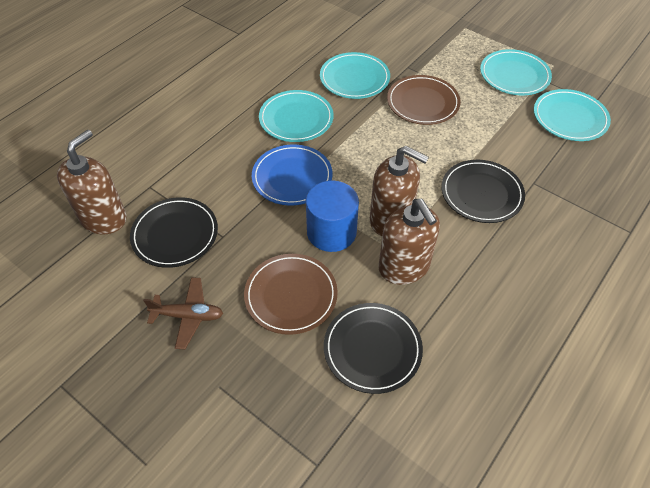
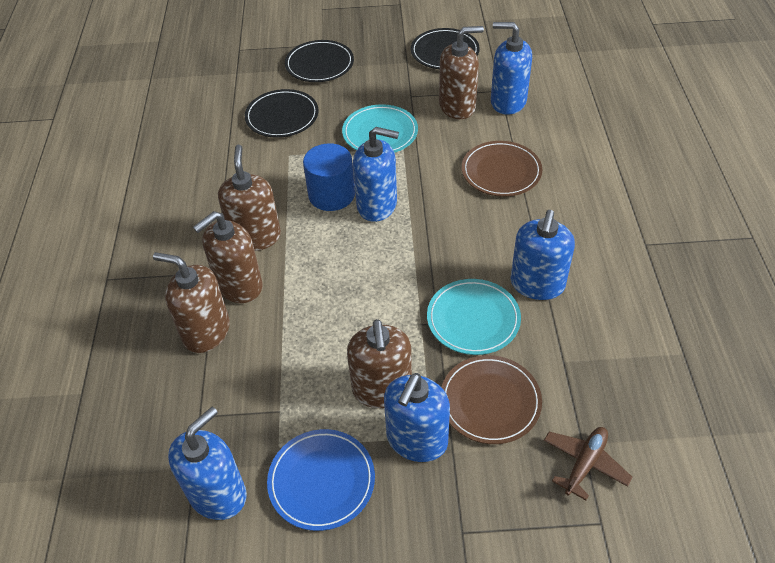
blue soap dispenser: none = 0 -> [168,407,247,520] [353,127,399,222] [384,373,450,462] [491,22,532,115] [511,210,575,300] = 5
brown soap dispenser: [57,130,126,234] [370,146,429,236] [378,199,440,285] = 3 -> [153,252,230,353] [193,211,263,303] [218,145,281,251] [347,319,412,408] [439,26,484,119] = 5
turquoise plate: [259,90,333,142] [320,52,390,99] [480,49,552,95] [534,89,611,141] = 4 -> [342,104,418,153] [427,279,521,355] = 2

